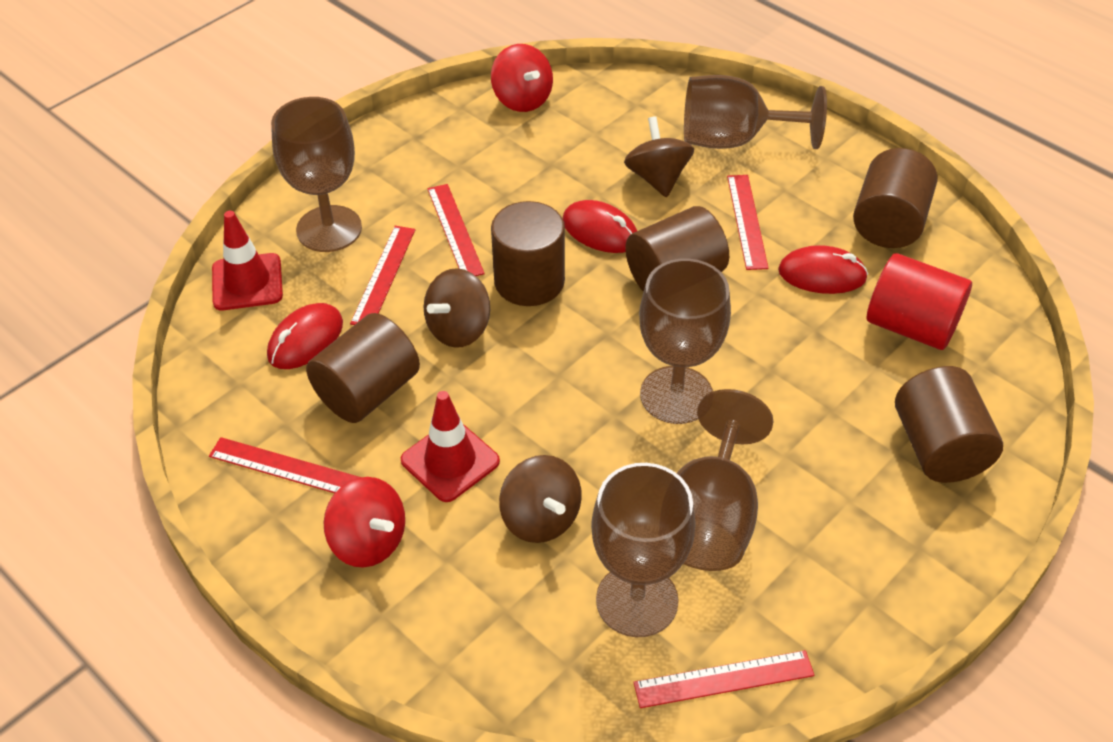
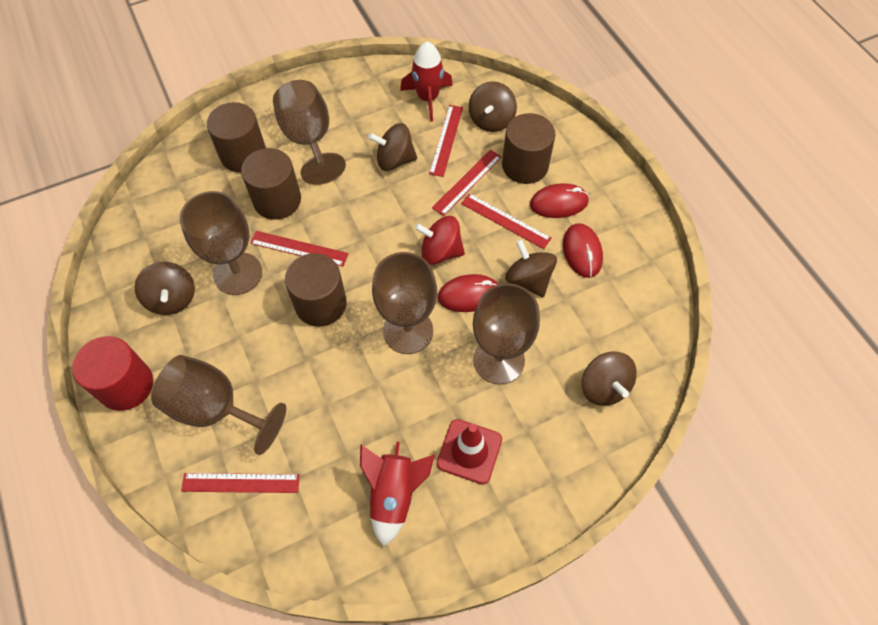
brown cylinder: [306,313,420,423] [491,201,565,306] [625,206,729,292] [853,148,937,248] [895,366,1003,483] = 5 -> [207,102,266,173] [241,148,301,220] [285,253,347,327] [502,113,556,184] = 4
brown spinning top: [424,268,490,348] [499,455,582,543] [624,116,694,198] = 3 -> [135,262,195,315] [368,123,417,171] [469,81,517,132] [505,239,557,297] [582,352,637,406] = 5
red rocket: none = 0 -> [360,442,435,547] [400,42,453,122] = 2
red spinning top: [324,477,405,568] [491,44,553,112] = 2 -> [415,216,465,265] = 1
red traffic cone: [212,211,283,310] [401,391,500,502] = 2 -> [437,419,502,484] = 1

